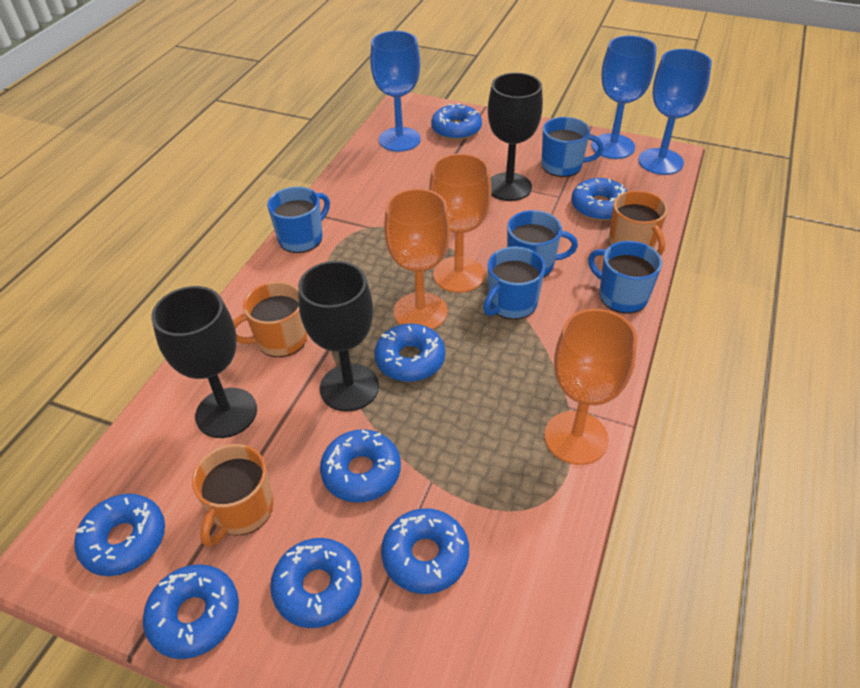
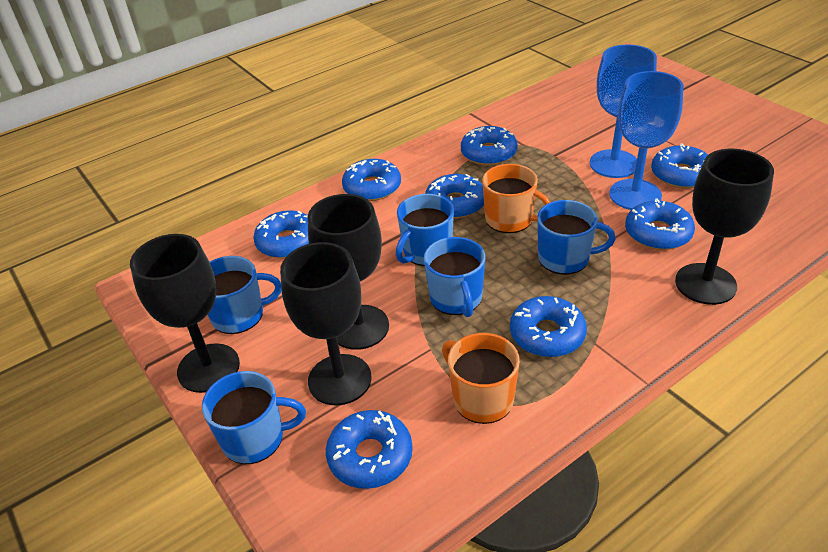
black goblet: [151,286,257,438] [298,261,379,412] [488,73,543,201] = 3 -> [130,234,240,393] [280,242,372,405] [307,194,389,350] [675,149,774,305] = 4
blue goblet: [370,31,421,152] [591,35,657,159] [638,49,712,175] = 3 -> [590,44,657,178] [609,71,683,210] = 2
orange goblet: [384,188,450,330] [429,153,491,293] [544,309,637,465] = 3 -> none = 0
orange mug: [192,444,274,547] [233,282,307,357] [609,190,668,256] = 3 -> [442,333,520,424] [482,164,550,233] = 2

